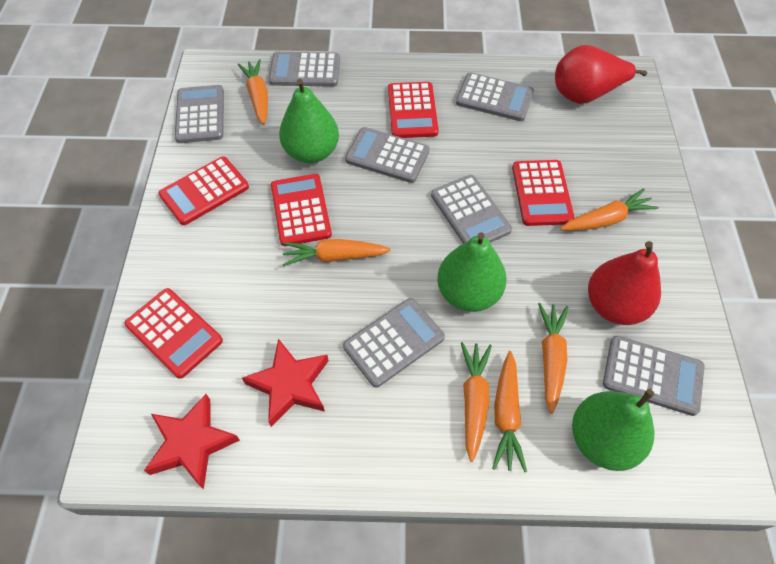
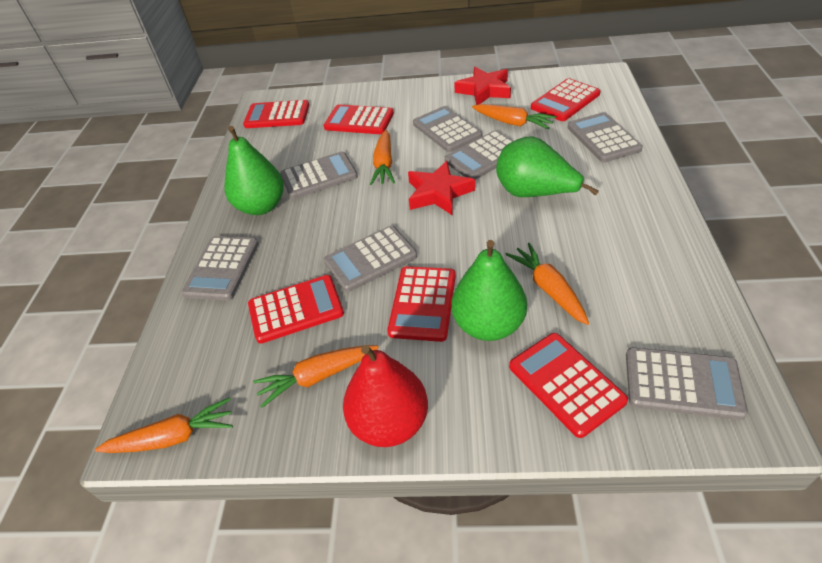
orange carrot: [237,59,268,125] [283,239,391,267] [461,342,492,462] [492,351,527,472] [538,303,568,414] [560,188,659,231] = 6 -> [95,397,233,453] [253,345,379,408] [370,130,395,185] [472,104,556,130] [505,243,589,325] = 5
red calculator: [124,288,223,379] [158,156,249,225] [271,174,332,246] [388,82,439,138] [512,160,575,226] = 5 -> [243,100,309,128] [248,275,344,344] [324,105,394,134] [387,266,456,342] [509,333,628,438] [531,78,600,121] = 6
red pear: [555,45,647,104] [588,241,661,325] = 2 -> [343,345,428,447] = 1

